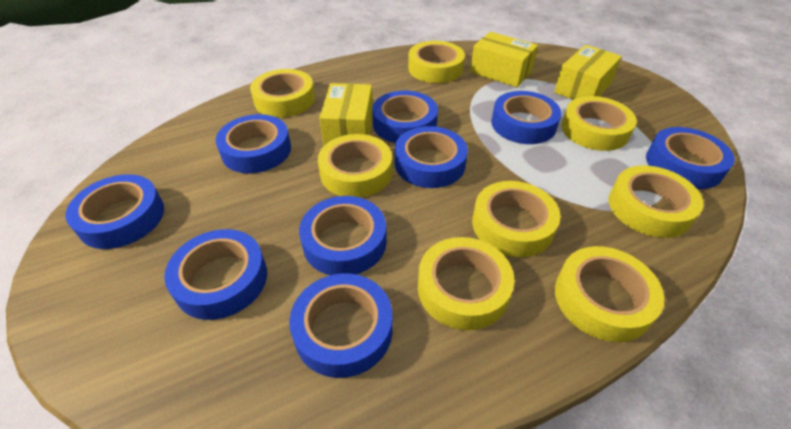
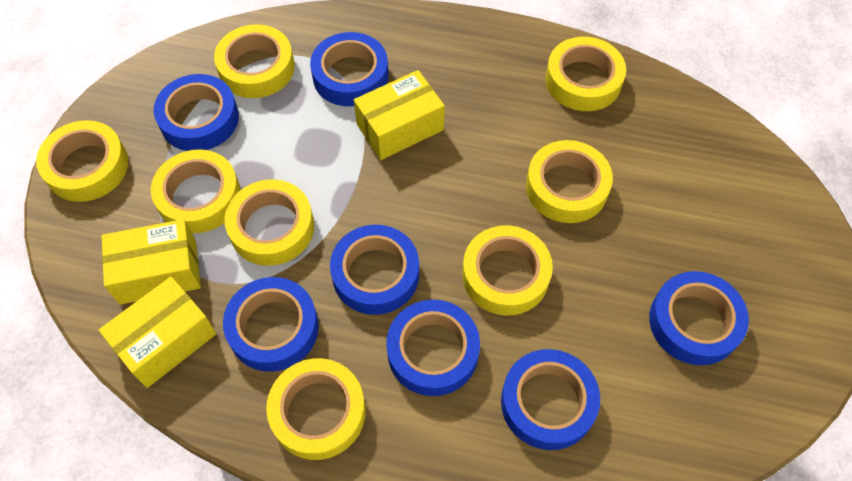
blue tape: [65,174,164,249] [164,229,267,320] [216,114,291,173] [289,273,393,378] [299,196,387,275] [372,91,438,143] [395,126,468,188] [491,91,561,144] [646,127,735,189] = 9 -> [154,74,239,151] [223,277,319,372] [310,32,389,106] [330,225,419,315] [386,300,480,396] [501,349,600,450] [649,271,749,365] = 7

